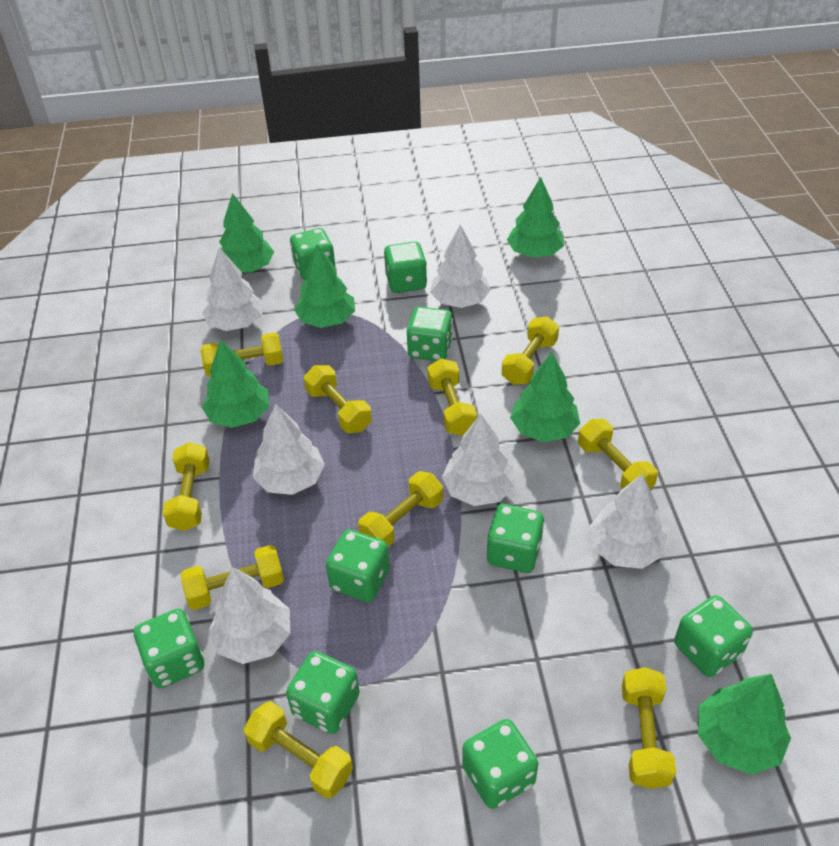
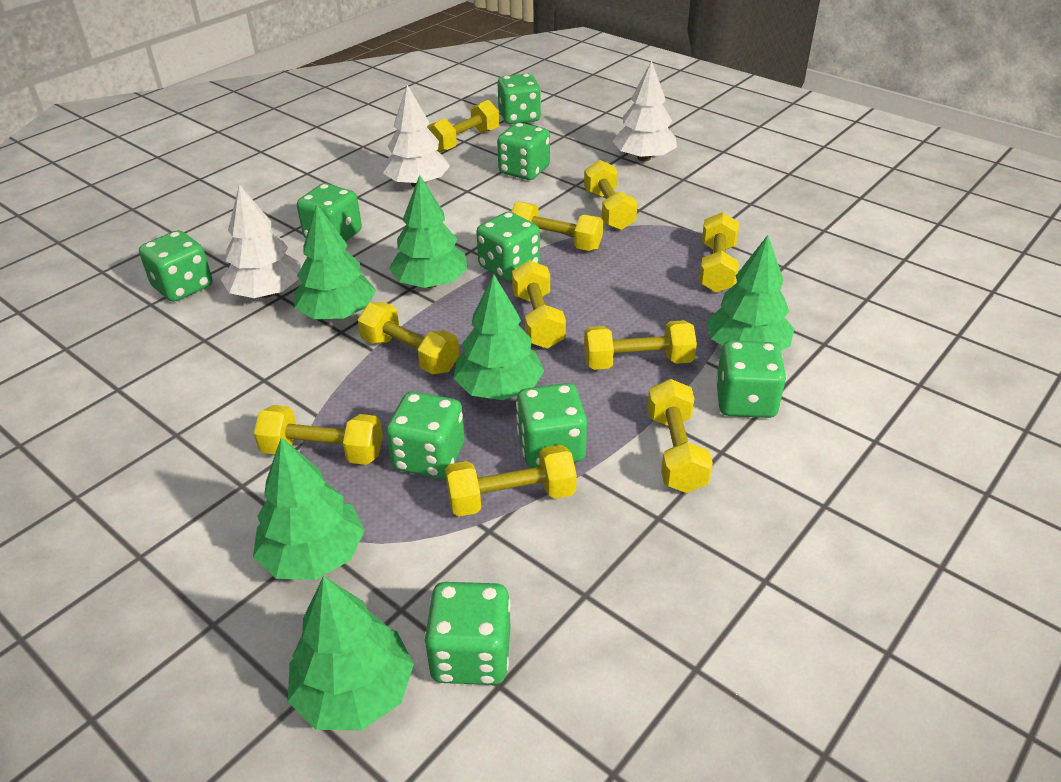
white tree: [202,247,263,331] [208,567,291,664] [253,404,325,495] [430,225,491,308] [442,414,515,506] [589,474,667,569] = 6 -> [221,184,301,298] [383,85,450,187] [613,61,677,161] = 3

